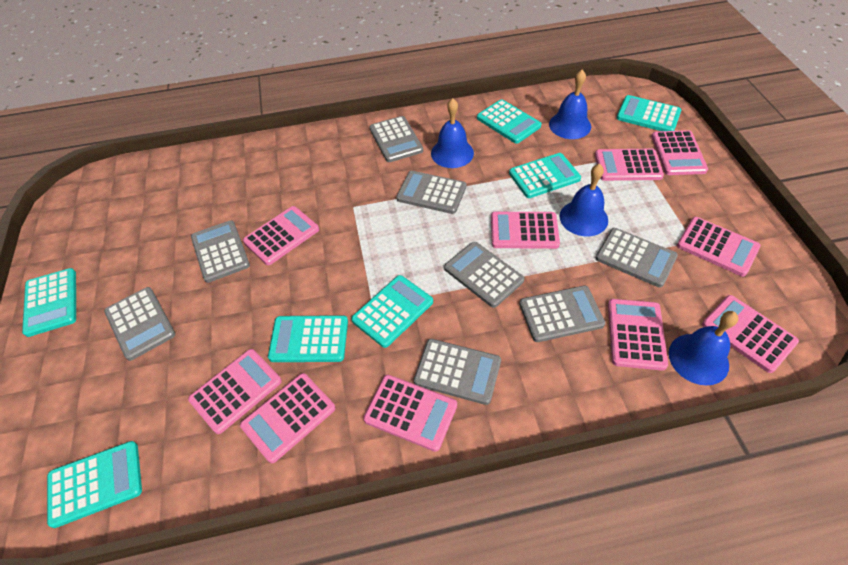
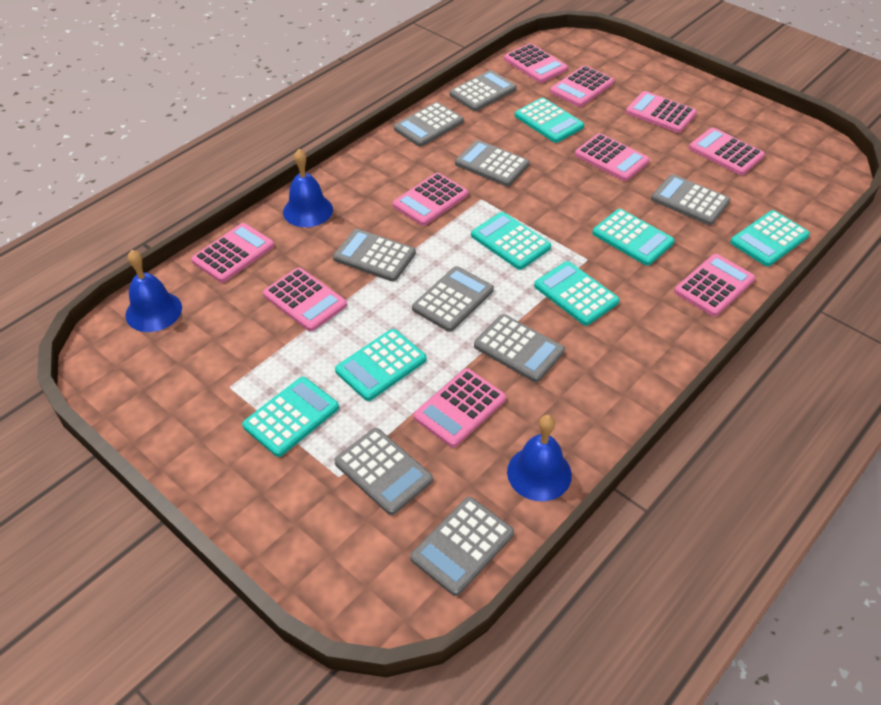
blue bell: [431,98,474,168] [549,70,591,139] [559,164,608,236] [669,311,738,385] = 4 -> [125,250,182,332] [283,149,333,227] [507,415,572,501] = 3
grey calculator: [104,287,175,361] [191,220,250,283] [370,116,423,162] [396,171,466,214] [414,339,501,405] [444,242,524,308] [519,286,605,342] [596,228,678,287] = 8 -> [333,229,416,282] [334,428,433,515] [394,102,464,147] [410,497,514,596] [412,266,494,332] [449,70,517,111] [455,140,530,186] [474,314,565,383] [651,174,730,225] = 9

